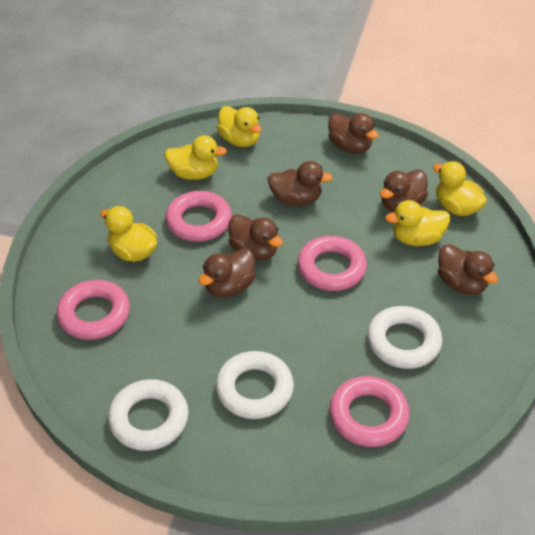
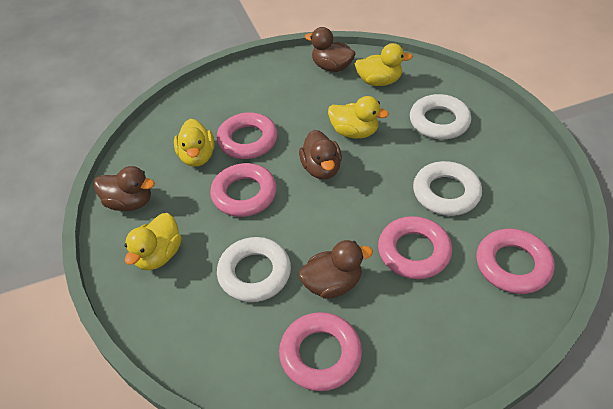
brown duck: [198,248,255,298] [228,214,283,261] [268,161,333,206] [328,113,379,154] [380,169,428,212] [438,244,498,295] = 6 -> [94,166,155,211] [299,130,342,179] [299,240,373,299] [305,27,356,72] = 4
pink ring: [57,280,130,340] [166,191,232,242] [297,236,367,291] [329,376,410,447] = 4 -> [210,163,277,217] [216,112,278,159] [279,312,362,391] [378,216,452,279] [476,229,555,294] = 5
yellow duck: [100,206,157,262] [164,135,227,180] [217,106,262,147] [385,200,450,246] [433,161,487,216] = 5 -> [125,213,182,271] [174,119,215,167] [328,96,389,139] [355,43,413,86] = 4

